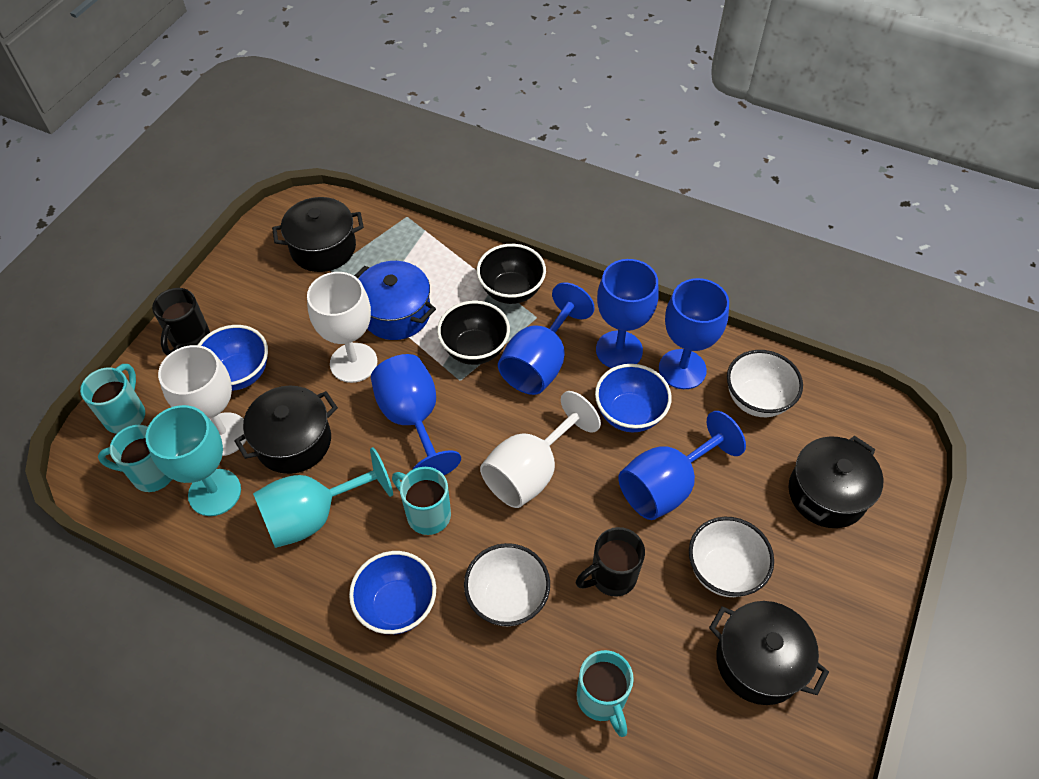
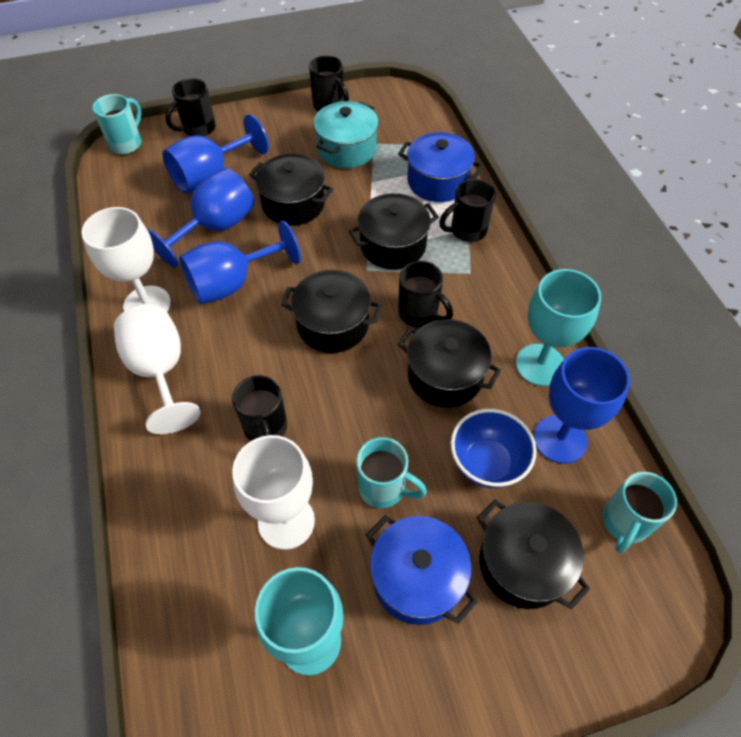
black bowl: [437,301,510,365] [477,244,546,304] = 2 -> none = 0
black mug: [152,288,210,356] [576,527,645,597] = 2 -> [165,78,216,136] [232,375,287,441] [309,55,349,111] [398,261,453,327] [439,179,496,242] = 5
black pot: [234,386,338,474] [272,197,364,272] [709,601,829,705] [789,436,883,528] = 4 -> [249,153,333,226] [281,270,382,353] [349,193,439,269] [397,319,501,407] [477,500,590,609] = 5
blue bowl: [198,325,268,391] [349,551,436,634] [595,364,672,432] = 3 -> [451,409,537,488] = 1
blue goblet: [371,354,461,475] [498,282,595,395] [596,259,659,368] [618,411,746,520] [659,278,729,389] = 5 -> [147,168,254,267] [162,114,269,194] [179,220,301,304] [534,347,630,464] = 4
blue pot: [354,261,436,340] = 1 -> [366,515,477,625] [398,132,483,202] = 2
turquoise mug: [80,364,145,434] [98,425,172,492] [392,467,451,535] [576,650,634,737] = 4 -> [92,94,142,154] [356,437,427,508] [603,472,677,553] = 3
turquoise pot: none = 0 -> [313,101,379,168] = 1
white bowl: [464,543,550,627] [689,517,774,597] [727,350,803,417] = 3 -> none = 0

